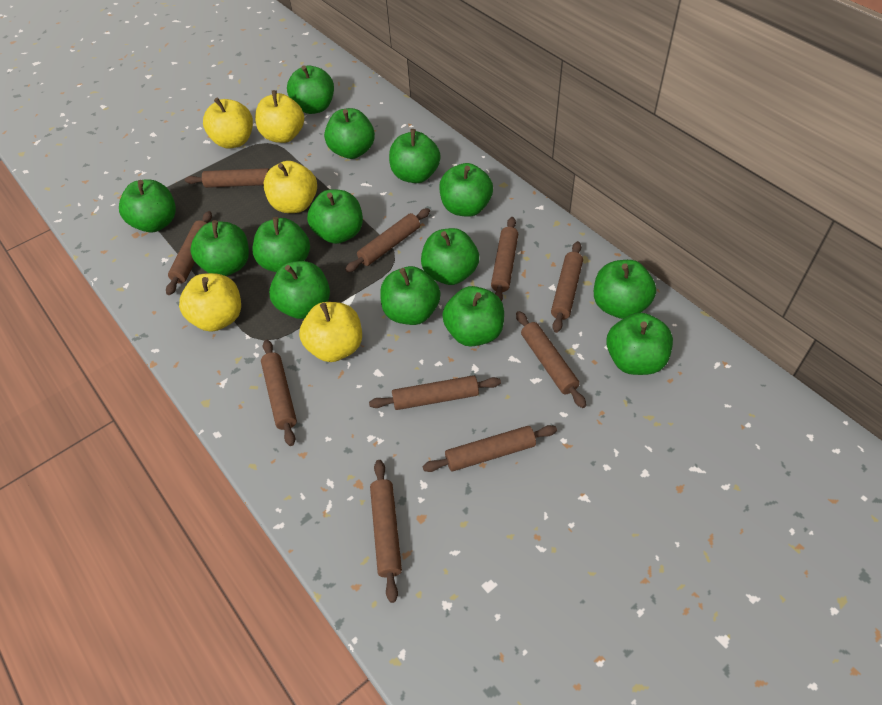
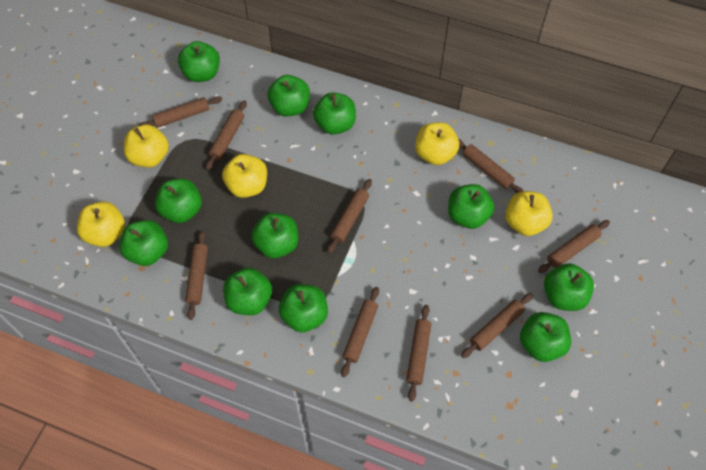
brown rolling pin: [166,211,212,295] [185,168,270,188] [261,340,297,446] [345,208,430,272] [369,375,501,410] [370,460,402,603] [423,425,557,472] [491,217,518,301] [516,311,586,408] [551,241,583,333] = 10 -> [139,96,222,128] [185,231,208,320] [206,100,247,170] [327,179,372,254] [341,287,379,377] [406,305,431,402] [458,139,523,193] [461,293,533,358] [538,220,610,273] = 9
green apple: [119,179,176,232] [190,220,249,276] [253,217,310,272] [269,261,330,319] [287,65,334,114] [307,189,363,244] [324,108,375,159] [380,266,440,325] [389,129,441,183] [421,228,479,285] [439,163,493,217] [442,286,504,347] [594,260,656,319] [606,313,673,375] = 14 -> [119,220,168,266] [155,179,202,223] [178,41,220,82] [223,268,272,315] [251,213,298,258] [267,75,310,117] [279,284,328,332] [313,92,356,135] [448,184,494,229] [520,312,571,362] [544,263,594,311] = 11

